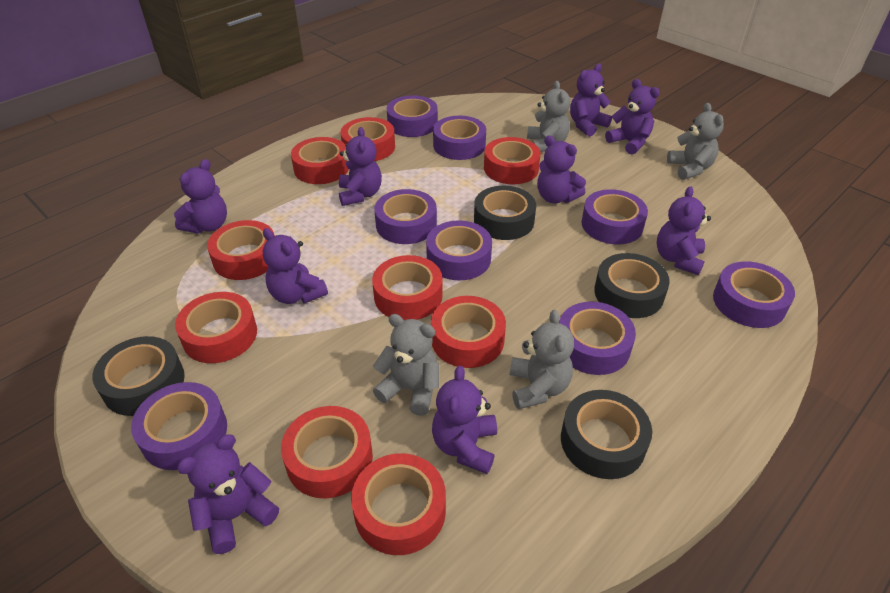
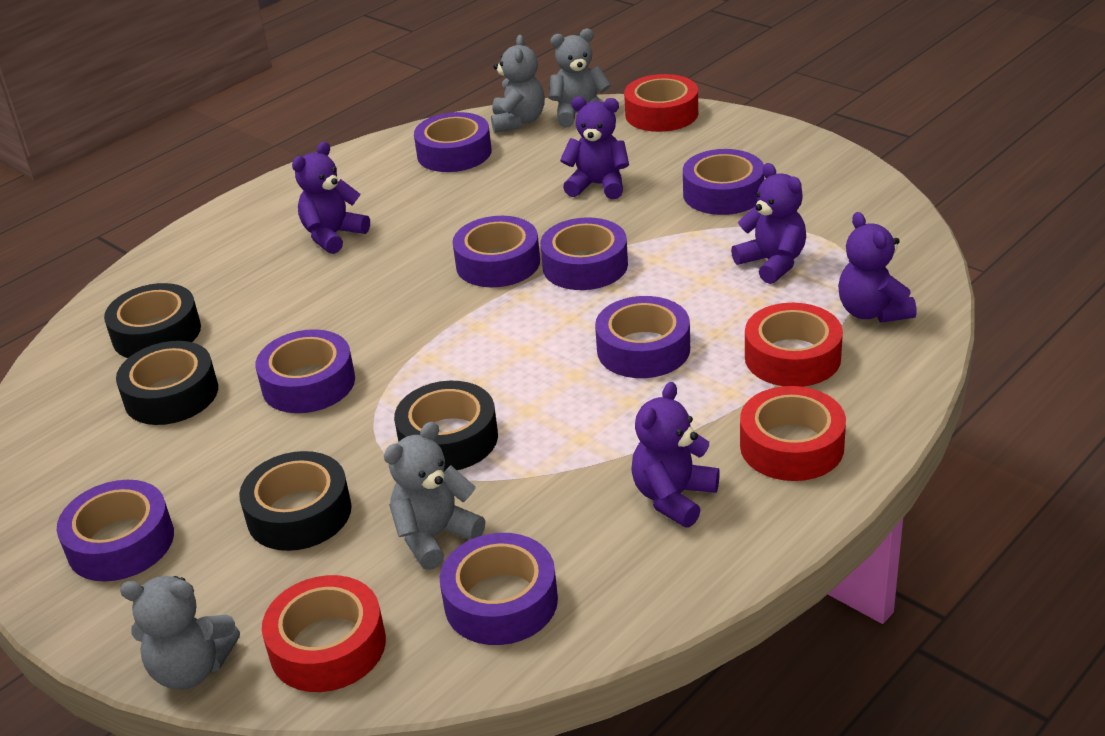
purple teddy bear: [174,159,227,233] [177,434,279,554] [263,228,328,304] [339,127,382,206] [432,366,497,474] [537,136,586,203] [570,64,612,137] [605,79,660,155] [657,186,711,275] = 9 -> [292,142,370,254] [560,97,629,199] [631,382,720,527] [731,163,806,284] [838,212,917,323] = 5
red tape: [175,292,257,363] [207,220,275,280] [281,406,373,498] [291,137,349,184] [341,117,395,161] [351,453,446,555] [372,255,443,320] [431,296,506,368] [484,137,541,184] = 9 -> [262,575,386,692] [624,74,698,132] [740,386,846,481] [745,303,843,387] = 4

